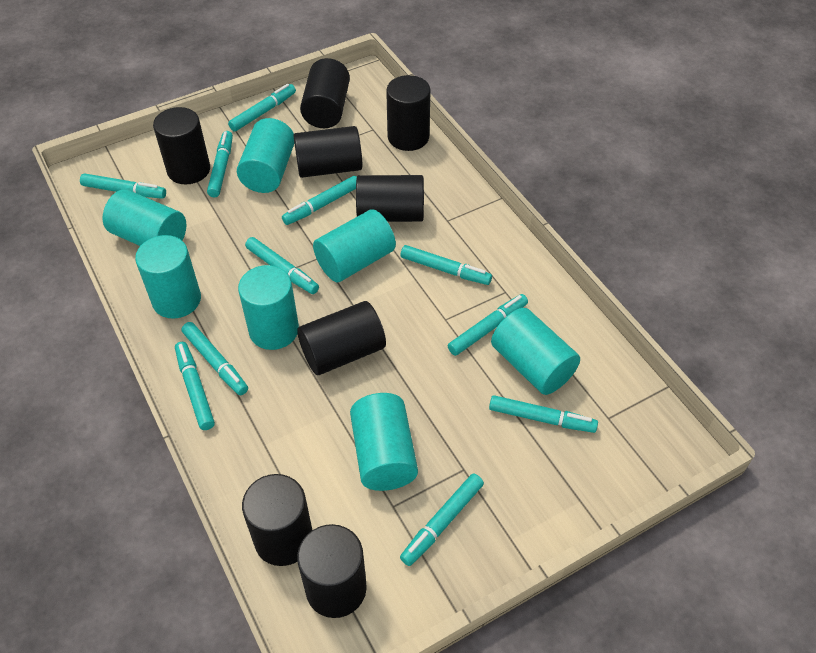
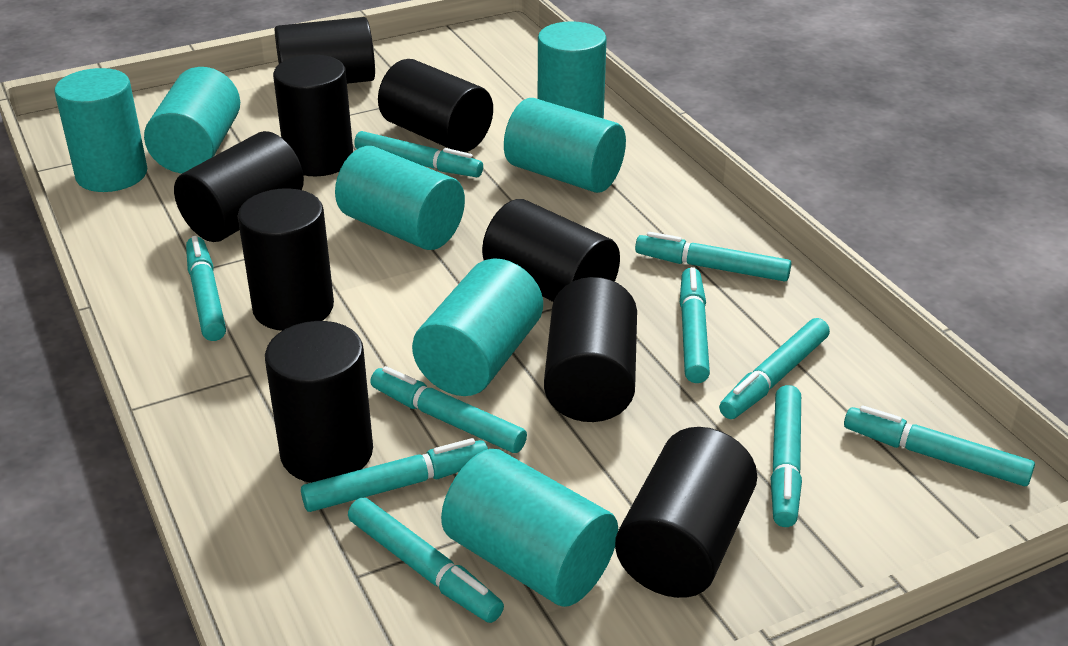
black cylinder: [153,107,210,184] [242,474,312,566] [293,126,362,178] [297,301,386,375] [297,524,367,618] [300,58,350,128] [356,175,424,222] [386,75,431,151] = 8 -> [174,131,304,242] [238,188,334,331] [265,321,373,483] [273,55,353,176] [275,17,375,84] [378,59,493,152] [482,199,620,302] [544,277,637,422] [615,427,757,598] = 9
turquoise marker: [80,173,166,199] [175,342,215,430] [182,322,248,395] [207,131,233,197] [228,84,296,131] [245,237,319,294] [282,176,357,225] [400,245,492,285] [400,474,484,566] [448,294,528,356] [489,395,598,433] = 11 -> [186,236,226,341] [301,438,488,512] [348,497,504,623] [354,131,483,177] [370,366,527,453] [635,232,791,281] [680,267,710,383] [719,318,830,419] [771,385,802,527] [844,405,1035,486] = 10

